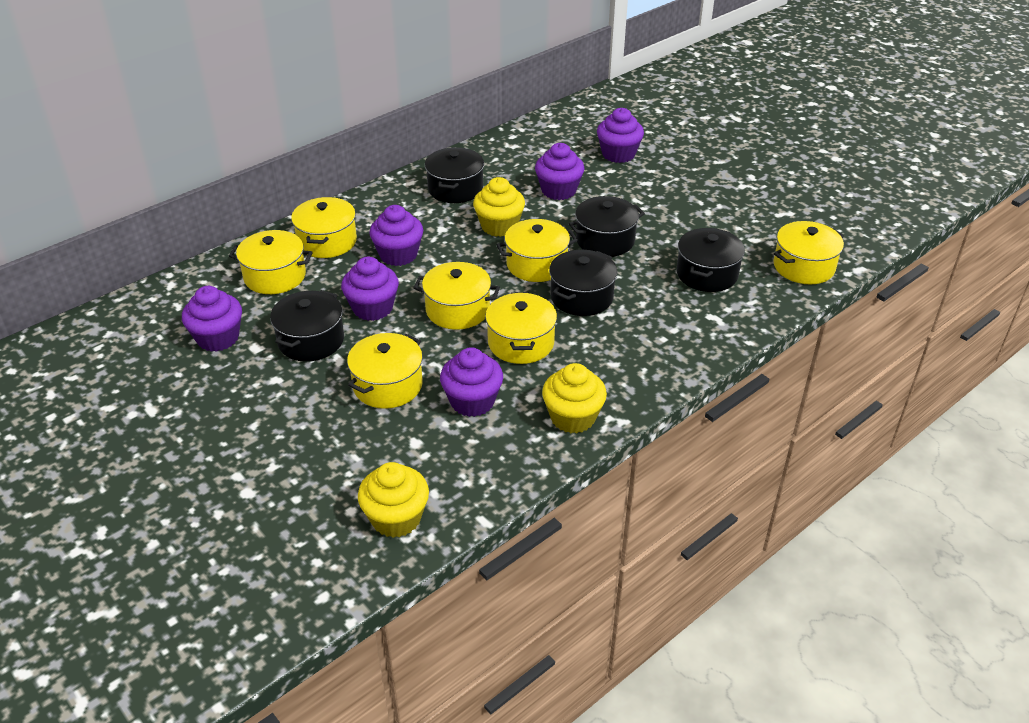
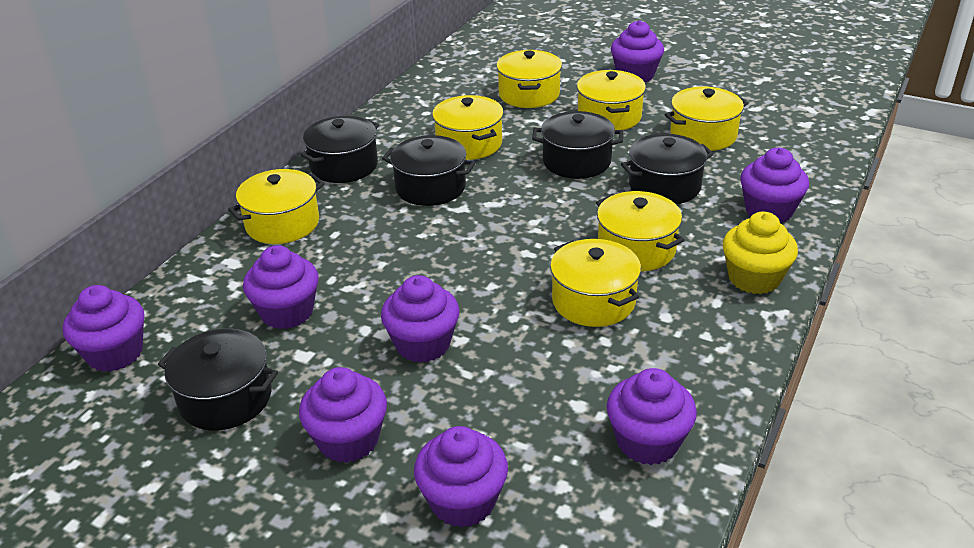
purple cupcake: [182,286,242,352] [341,257,399,321] [369,205,423,266] [440,347,503,417] [535,143,585,200] [597,108,644,163] = 6 -> [63,285,144,372] [243,245,319,329] [299,367,387,463] [381,275,459,363] [414,426,508,528] [607,368,697,465] [611,20,664,82] [740,148,809,223] = 8
yellow cupcake: [358,462,429,538] [473,177,525,237] [542,363,607,433] = 3 -> [723,212,798,294] = 1

